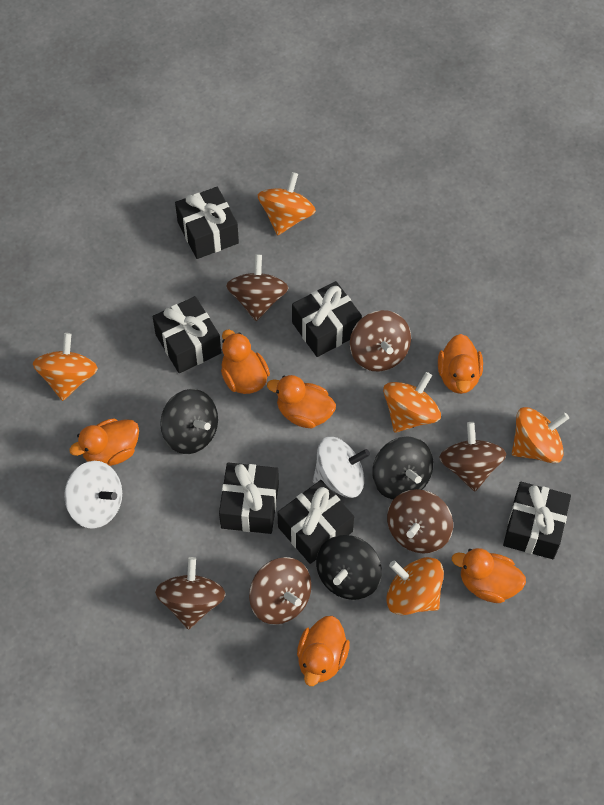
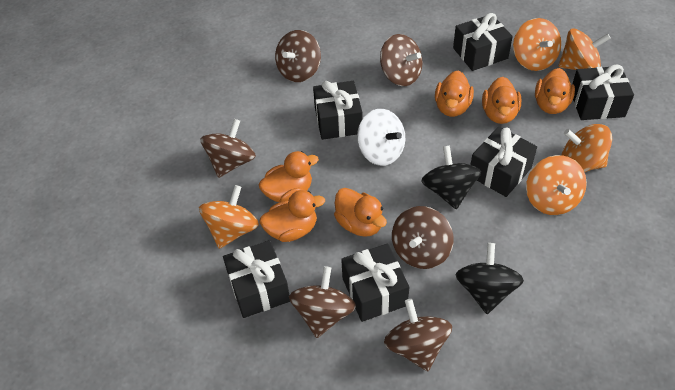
black spinning top: [160,389,218,454] [316,535,382,600] [372,436,433,500] = 3 -> [421,145,481,209] [456,243,524,314] = 2
white spinning top: [64,461,122,529] [313,437,370,498] = 2 -> [357,109,405,166] = 1

